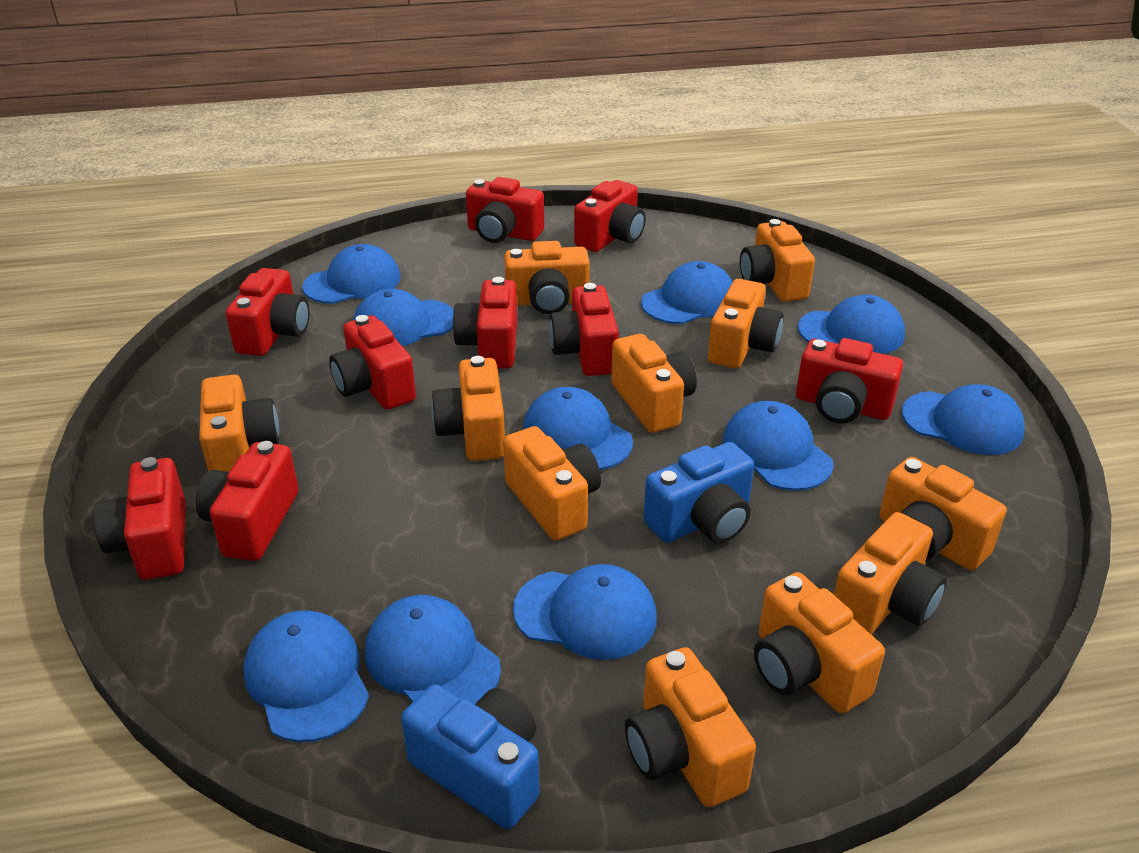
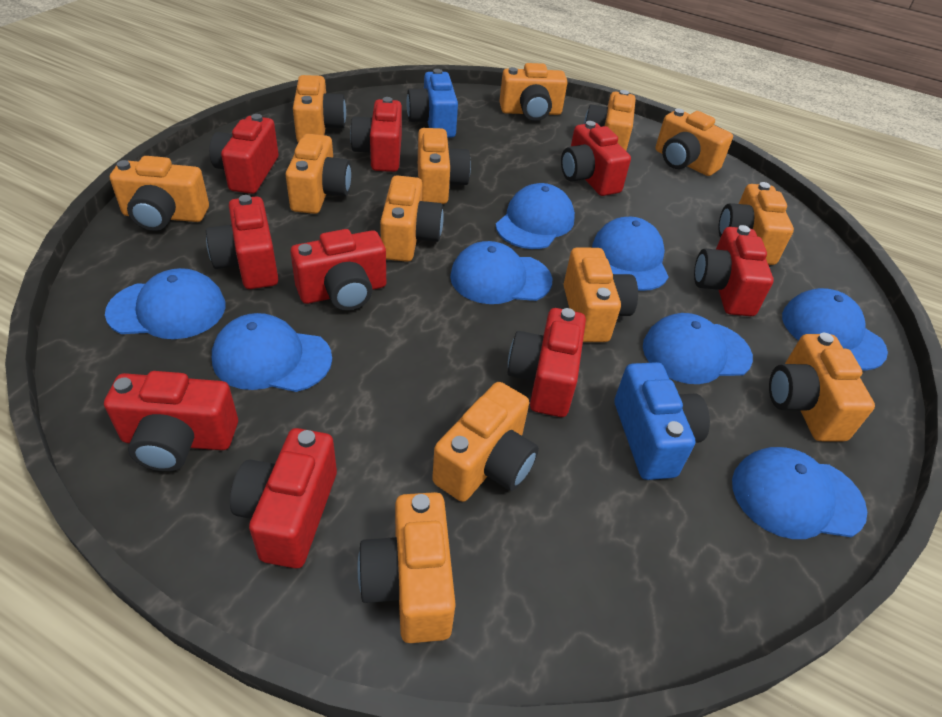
blue cap: [243,610,369,742] [302,244,400,304] [353,289,454,346] [365,595,501,704] [513,564,657,660] [523,387,633,470] [641,261,732,324] [723,401,833,491] [798,295,905,354] [902,384,1025,455] = 10 -> [105,268,225,339] [212,313,332,392] [450,241,552,304] [496,183,575,249] [592,217,668,291] [643,313,753,384] [732,447,867,539] [782,288,888,370] = 8
orange camera: [199,375,279,472] [431,356,505,461] [503,426,601,541] [504,241,590,314] [611,334,697,433] [625,647,756,807] [708,279,784,368] [740,219,815,302] [754,572,885,713] [834,512,947,634] [879,457,1007,570] = 11 -> [110,156,209,231] [286,134,351,214] [293,75,346,142] [357,492,456,643] [380,176,444,262] [418,128,471,204] [432,382,539,502] [500,63,568,121] [564,247,638,342] [584,90,636,151] [655,108,733,176] [718,182,794,265] [769,333,875,441] = 13

